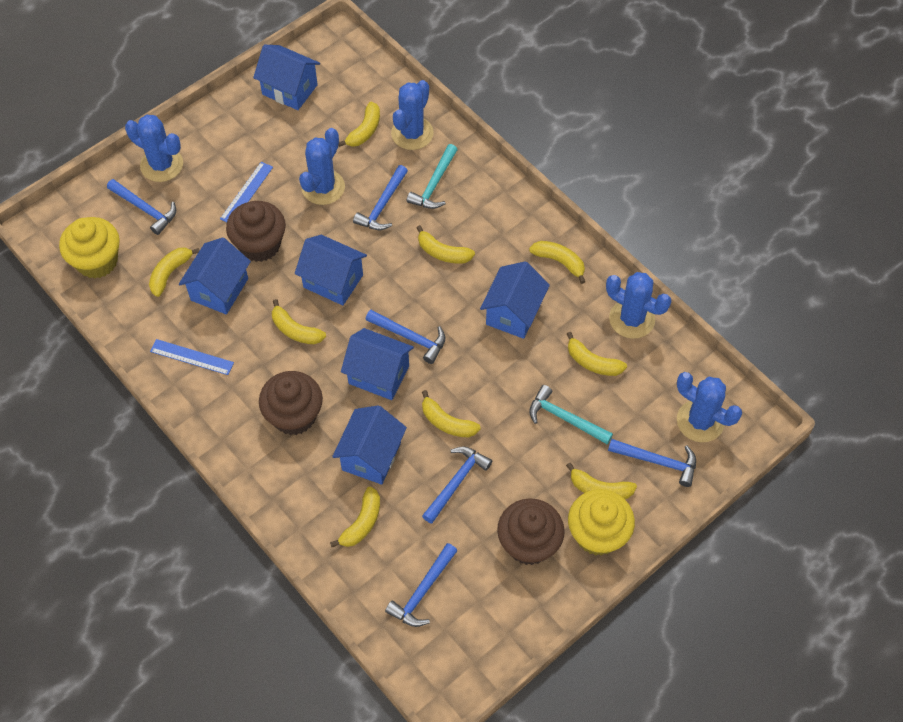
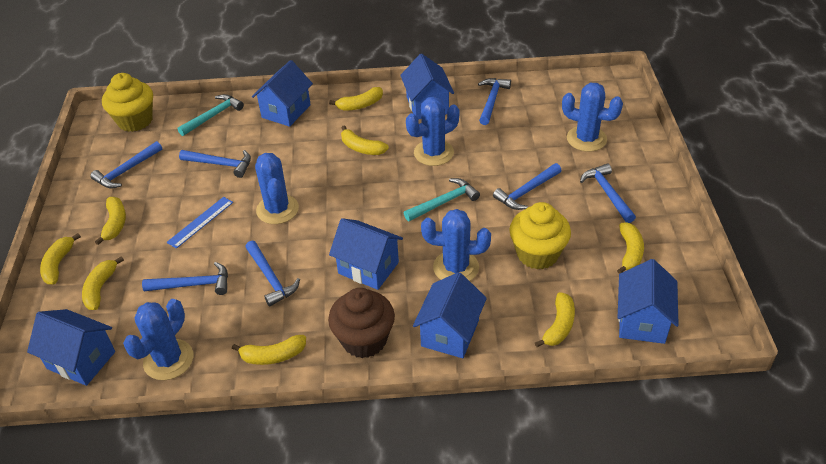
blue hammer: [107,179,176,235] [353,165,408,230] [365,310,446,364] [385,543,457,627] [422,447,492,524] [608,439,696,487] = 6 -> [90,141,162,188] [142,262,228,295] [179,150,251,178] [245,241,300,307] [478,78,511,125] [493,163,562,210] [580,163,636,223] = 7
blue ruler: [150,339,234,375] [220,162,273,222] = 2 -> [167,197,233,249] = 1
brown cupcake: [226,201,286,262] [259,371,323,435] [497,498,565,565] = 3 -> [328,288,395,358] = 1
yellow banana: [149,247,199,297] [272,299,326,344] [330,487,380,547] [339,102,380,147] [417,225,475,264] [422,390,481,437] [529,241,586,284] [566,463,637,499] [567,332,627,376] = 9 -> [40,233,81,284] [82,256,124,310] [95,197,126,245] [232,335,306,365] [329,87,383,111] [341,125,389,155] [535,292,575,347] [617,222,644,274] = 8

